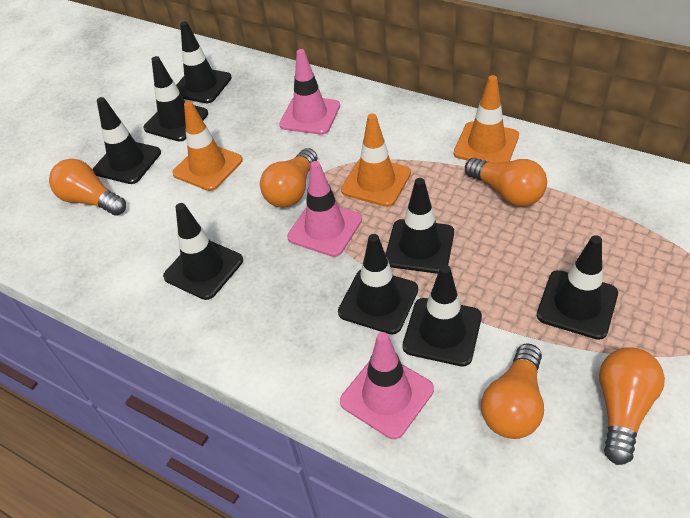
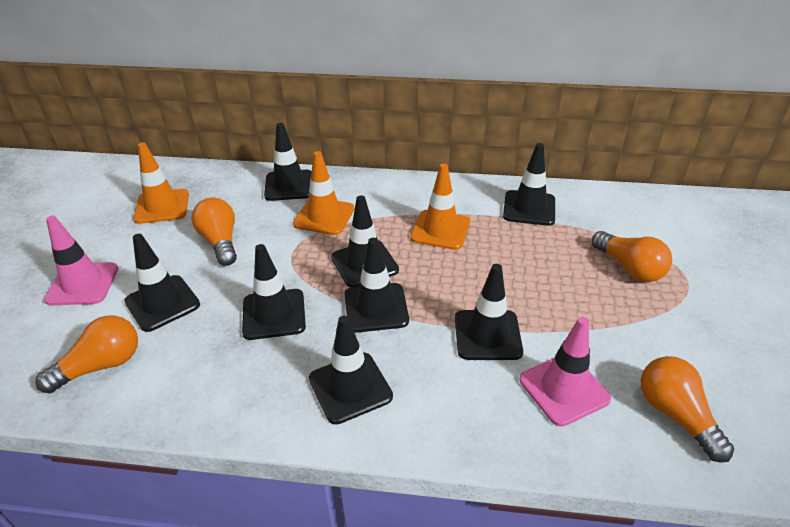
orange light bulb: [49,159,126,216] [260,148,318,208] [465,158,547,207] [481,343,544,439] [599,347,665,465] = 5 -> [35,315,138,393] [192,198,237,266] [592,231,672,282] [641,356,734,463] = 4
pink traffic cone: [279,49,340,135] [287,161,362,257] [340,332,434,439] = 3 -> [44,216,118,305] [519,317,611,427] = 2

